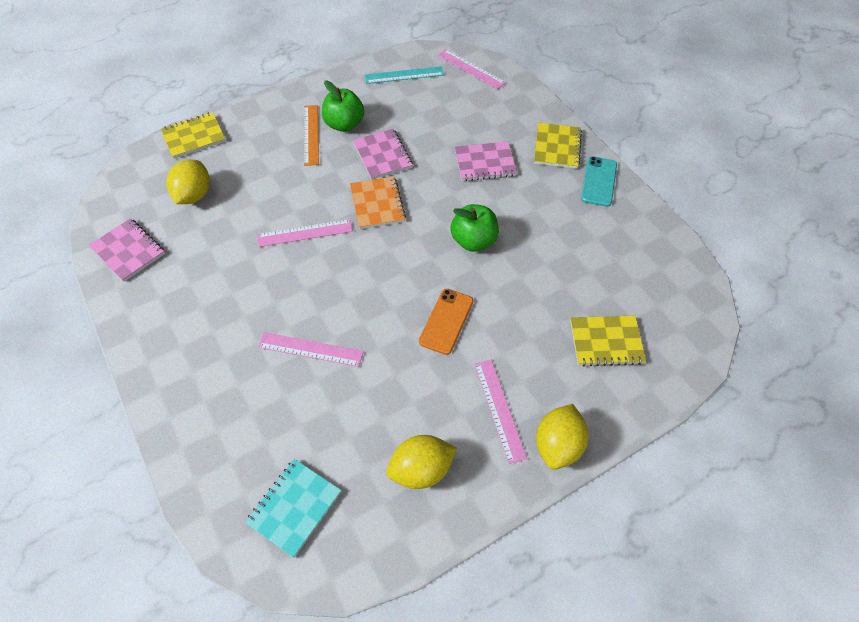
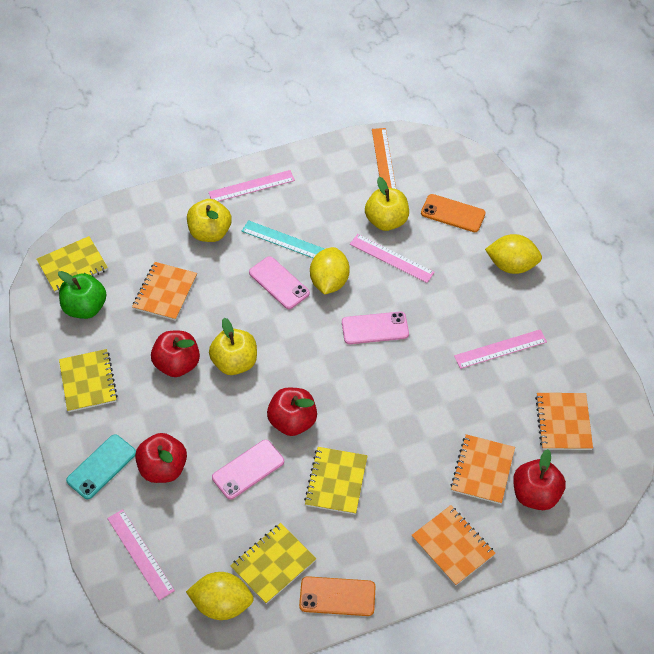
green apple: [322,81,364,132] [450,204,499,252] = 2 -> [58,271,107,319] = 1
orange notebook: [350,176,406,229] = 1 -> [132,262,197,321] [411,505,496,586] [451,434,515,504] [535,393,593,450] = 4
orange phone: [419,289,473,355] = 1 -> [299,576,376,616] [421,194,486,232] = 2
pink notebook: [89,218,165,282] [353,129,413,180] [455,141,517,181] = 3 -> none = 0
pink phone: none = 0 -> [212,440,284,499] [249,256,310,309] [342,312,409,344] = 3
red apple: none = 0 -> [135,433,187,483] [151,331,200,377] [267,388,317,436] [513,449,566,510] = 4
turquoise notebook: [245,459,341,558] = 1 -> none = 0
yellow apple: none = 0 -> [187,199,232,242] [209,318,257,375] [365,177,409,231] = 3
yellow notebook: [161,112,226,159] [534,123,582,169] [570,316,646,367] = 3 -> [37,236,108,293] [59,349,118,412] [230,523,316,604] [304,447,368,515] = 4

